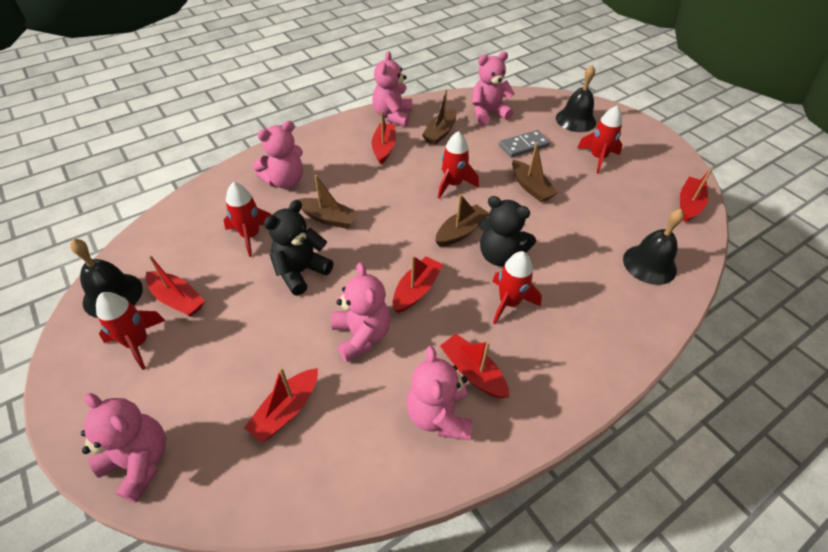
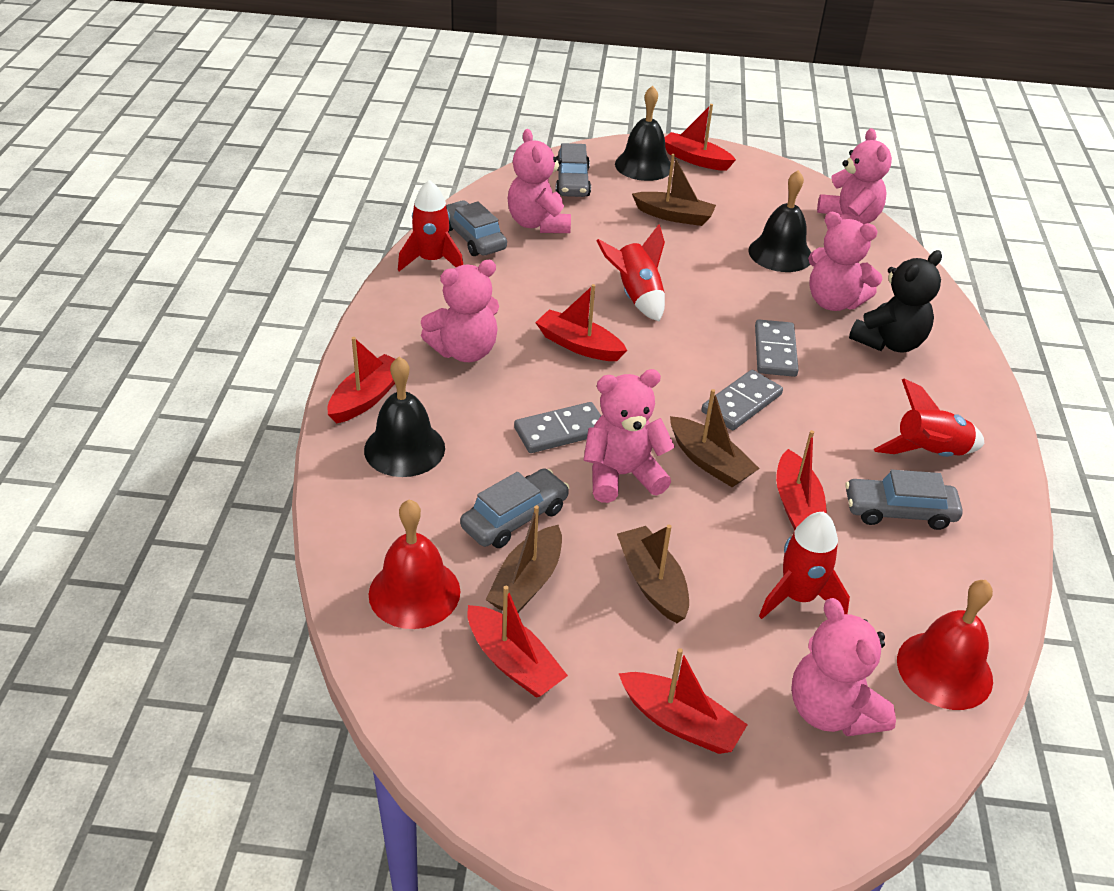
black teddy bear: [264,200,334,295] [479,196,536,266] = 2 -> [849,250,942,353] = 1
grey car: none = 0 -> [446,200,507,256] [460,468,570,548] [556,143,591,197] [845,470,963,530] = 4
grey domino: [499,130,550,158] = 1 -> [514,402,601,453] [701,370,783,430] [755,320,799,377] = 3
red bell: none = 0 -> [369,499,460,629] [897,580,993,710] = 2
red rocket: [96,292,165,370] [224,182,272,257] [438,131,479,199] [492,251,542,324] [577,106,622,173] = 5 -> [398,180,463,271] [597,224,665,321] [759,512,850,619] [874,379,984,457] = 4

